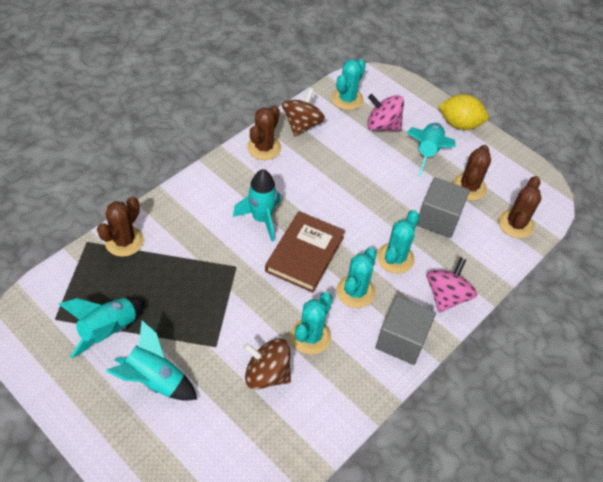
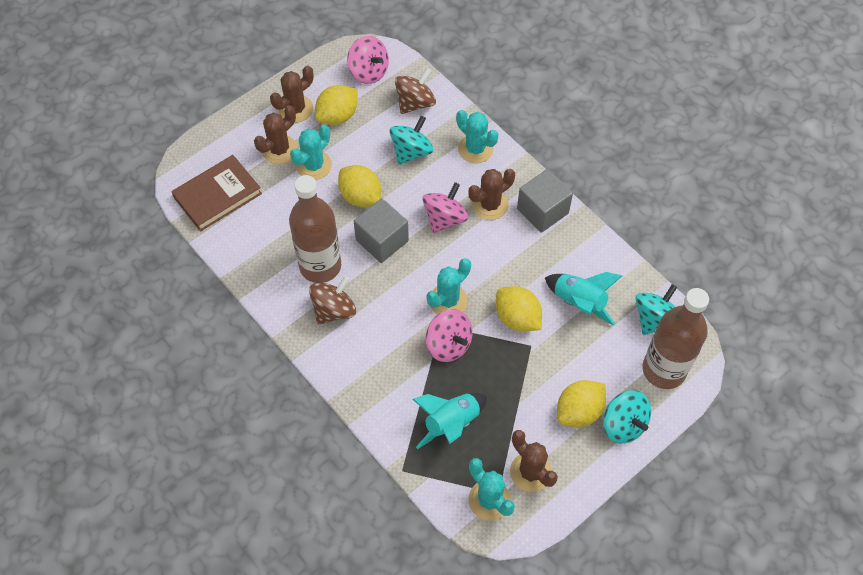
brown bottle: none = 0 -> [289,175,341,283] [643,288,709,389] = 2
pink spinning top: [367,94,404,131] [427,258,477,313] = 2 -> [347,36,389,84] [422,182,469,233] [426,309,473,362] = 3
turquoise rocket: [59,298,145,358] [106,320,197,401] [233,169,281,242] [407,123,455,176] = 4 -> [412,393,487,449] [545,272,622,325] = 2
turquoise spinning top: none = 0 -> [389,116,434,165] [603,390,651,444] [635,284,677,335] = 3
yellow lemon: [438,94,489,130] = 1 -> [315,85,357,125] [338,165,381,207] [496,286,542,332] [557,380,606,427] = 4

